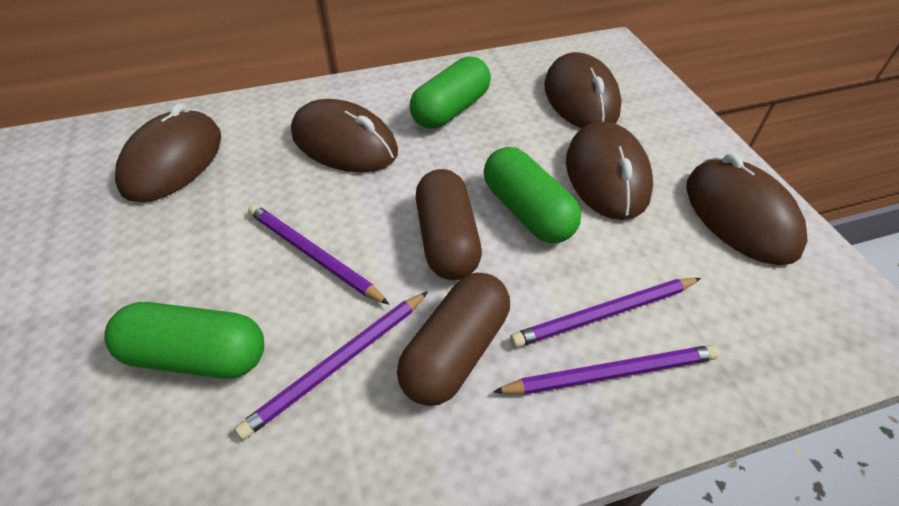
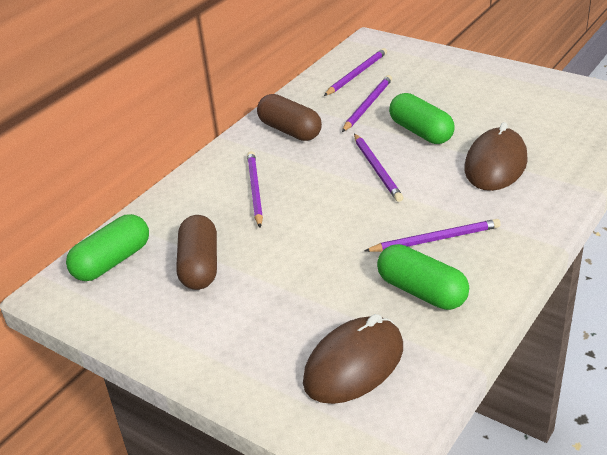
brown mouse: [115,103,221,202] [291,99,398,173] [544,52,622,128] [566,121,653,220] [686,153,808,265] = 5 -> [303,314,403,404] [464,122,528,191] = 2
purple pencil: [235,292,428,440] [248,204,390,305] [493,345,720,395] [510,278,701,348] = 4 -> [247,151,263,227] [324,48,387,96] [342,75,392,132] [354,133,403,202] [364,219,501,252] = 5

